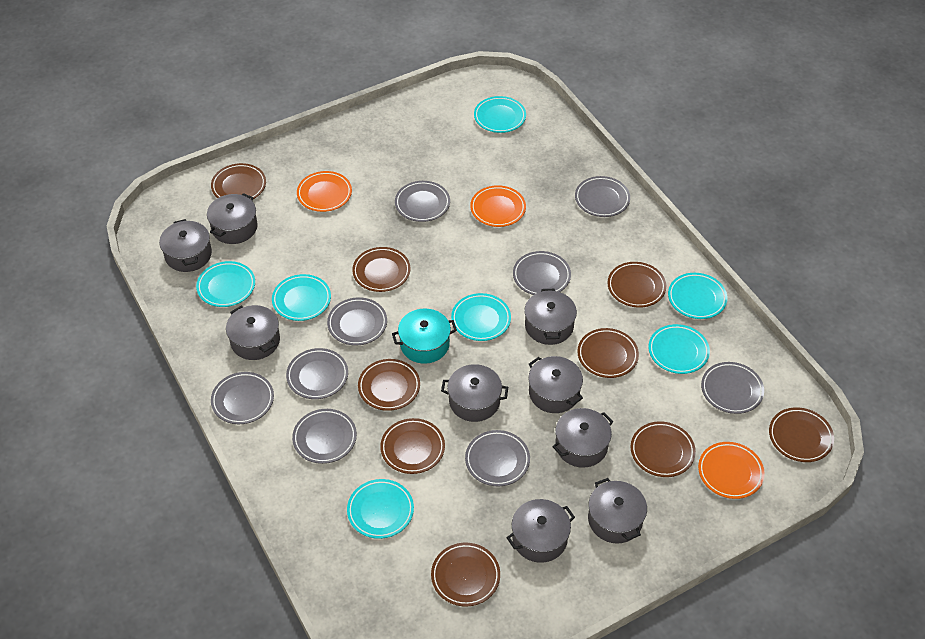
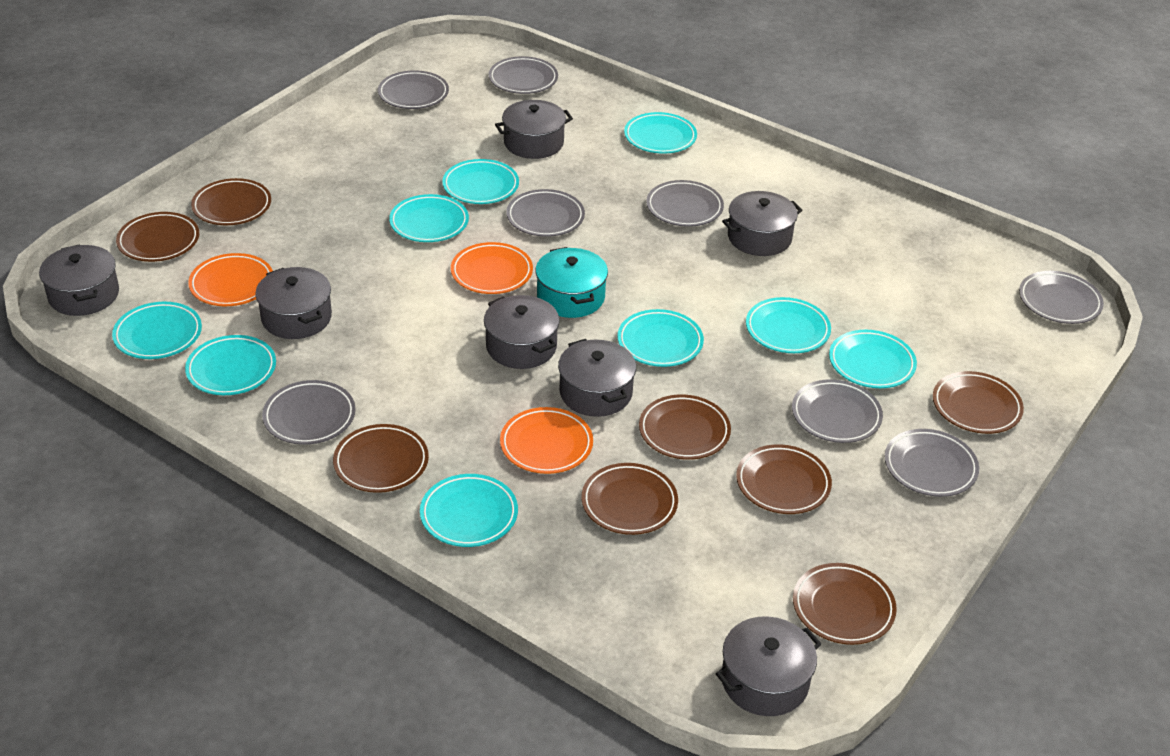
brown plate: [211,163,266,199] [352,247,410,292] [358,359,420,411] [380,418,445,474] [431,543,500,607] [577,328,639,378] [608,262,666,308] [631,421,696,477] [769,407,834,462] = 9 -> [116,212,199,262] [191,178,271,225] [333,424,429,493] [582,463,678,535] [639,395,731,460] [736,444,832,514] [793,563,897,645] [933,371,1024,434] = 8
grey plate: [211,372,274,424] [286,348,348,399] [292,409,357,464] [327,297,387,345] [395,181,450,222] [465,430,530,486] [513,251,571,295] [575,176,630,217] [701,362,764,414] = 9 -> [262,380,356,445] [378,70,449,109] [489,56,558,94] [506,189,585,237] [646,180,724,227] [792,379,883,443] [885,429,979,497] [1019,271,1104,324] = 8
grey pot: [159,219,212,272] [207,193,258,244] [226,305,280,360] [441,364,508,422] [507,499,575,563] [524,289,577,345] [528,356,583,413] [553,408,613,468] [588,478,647,544] = 9 -> [39,245,119,316] [255,267,332,339] [484,295,559,369] [495,100,573,159] [558,339,636,417] [716,616,821,716] [722,191,803,256] = 7
turquoise plate: [196,261,255,307] [272,274,331,321] [347,479,414,539] [451,293,511,341] [474,96,526,133] [648,324,710,374] [668,273,728,319] = 7 -> [112,302,202,359] [185,335,276,395] [389,194,469,242] [420,474,518,547] [442,159,519,204] [617,309,704,367] [624,112,697,154] [746,297,831,353] [829,330,917,388] = 9

